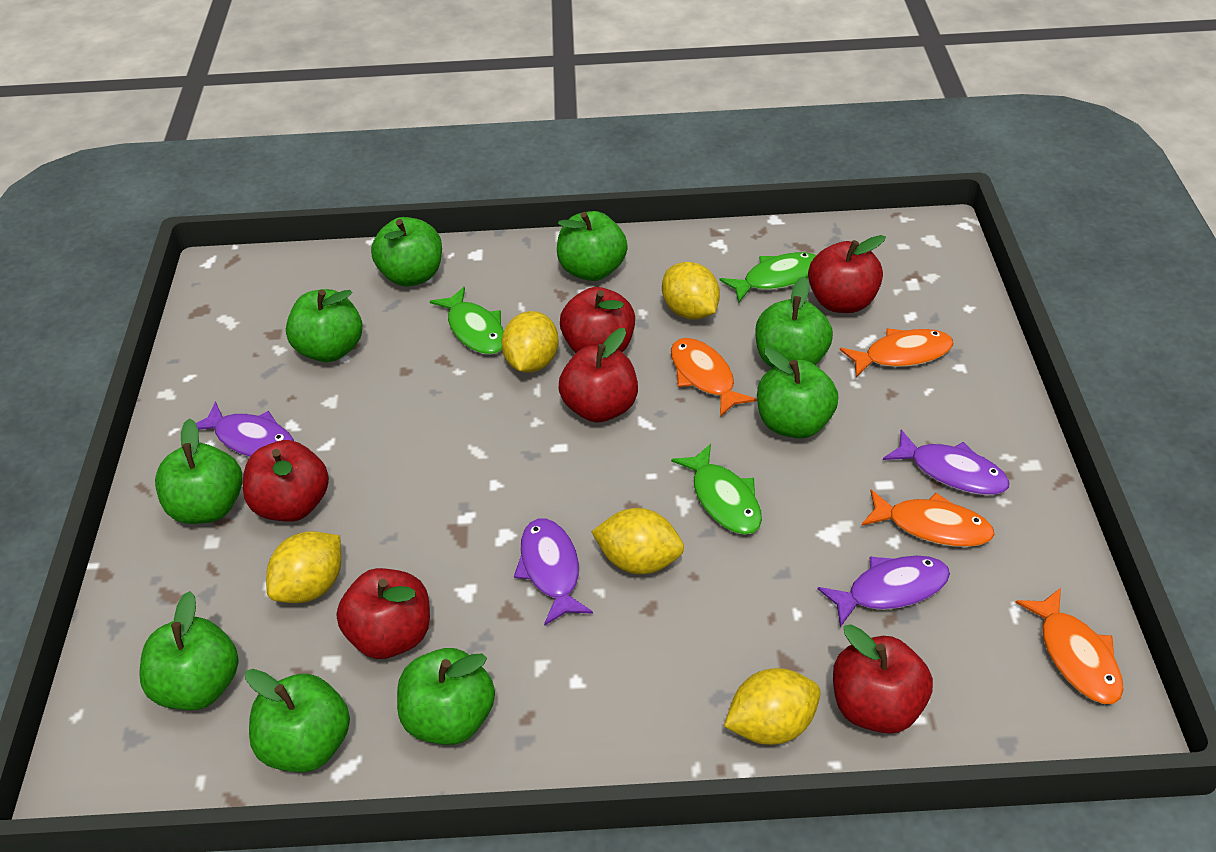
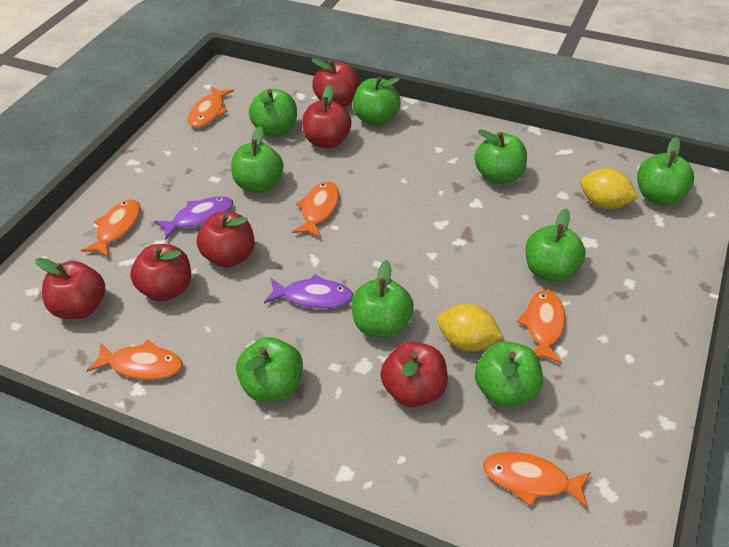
green fish: [430,287,504,355] [671,444,762,535] [719,252,817,303] = 3 -> none = 0
orange fish: [671,338,757,417] [840,329,954,377] [861,490,995,547] [1015,588,1124,704] = 4 -> [81,200,140,258] [86,339,182,380] [188,86,234,127] [292,182,339,238] [483,452,591,508] [517,290,565,364] = 6
purple fish: [196,401,294,457] [514,518,593,626] [818,556,950,627] [883,430,1010,495] = 4 -> [154,196,233,240] [264,274,353,309] = 2
yellow lemon: [266,531,341,603] [501,311,559,373] [592,508,684,574] [662,262,720,320] [724,668,821,745] = 5 -> [437,304,504,352] [580,168,638,209] = 2

